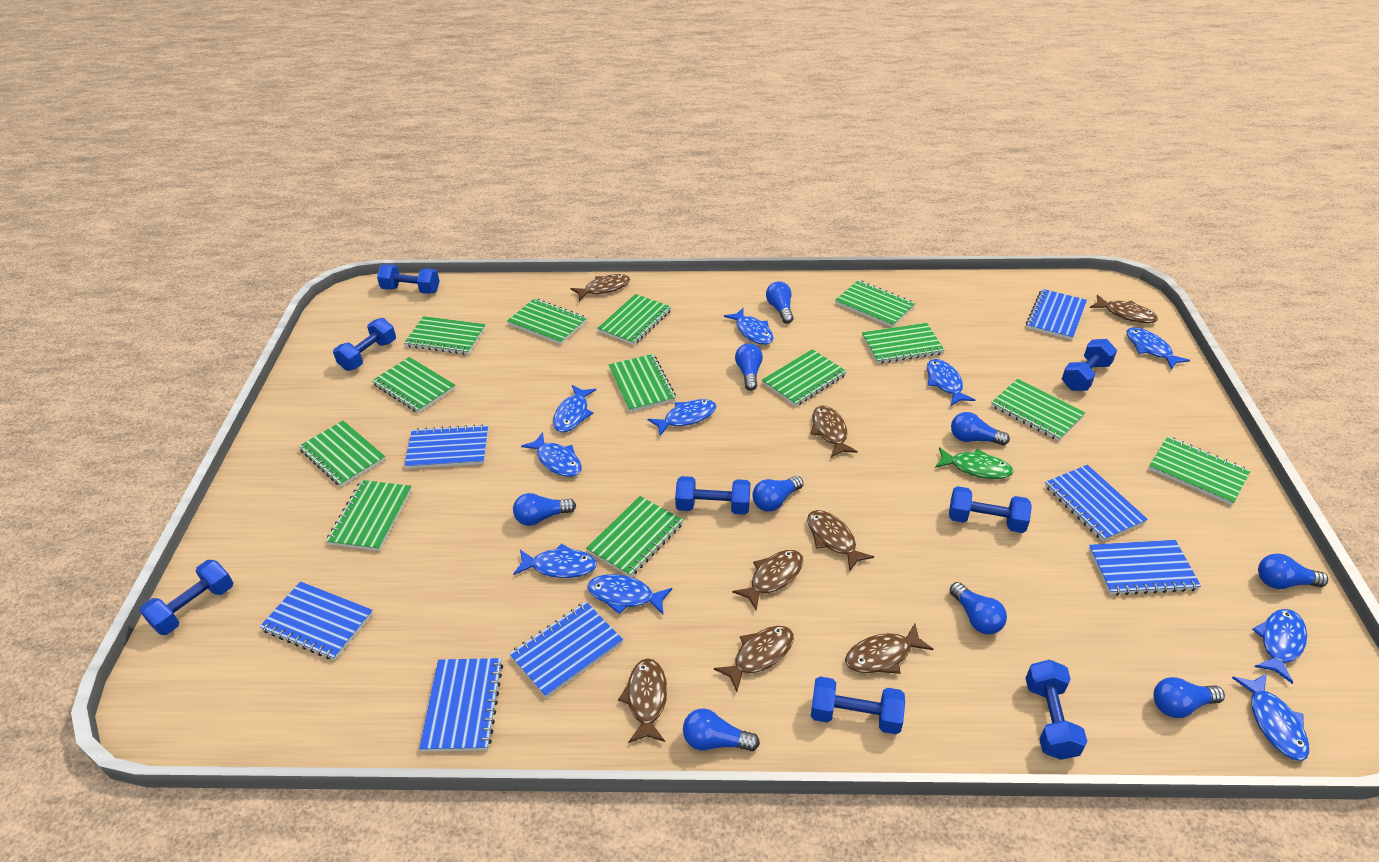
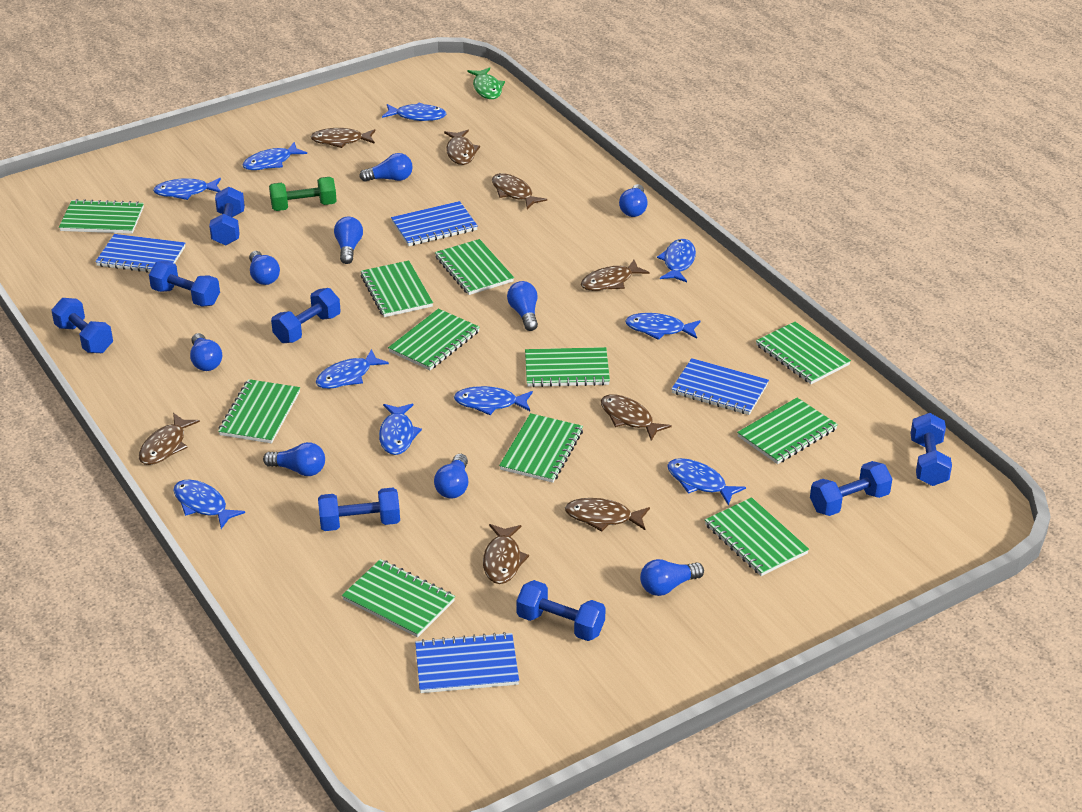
blue notebook: [260,581,373,660] [404,424,488,469] [419,658,503,752] [509,602,623,698] [1026,289,1087,340] [1045,465,1148,542] [1089,540,1201,596] = 7 -> [95,234,185,273] [391,201,478,246] [415,632,519,693] [671,358,769,415] = 4
green dumbbell: none = 0 -> [269,177,337,211] = 1
green notebook: [299,420,386,487] [326,480,412,551] [372,357,456,413] [404,316,486,355] [507,298,587,345] [586,496,683,577] [597,294,671,345] [609,354,676,412] [762,349,847,406] [835,280,915,327] [862,323,945,364] [991,379,1085,441] [1149,436,1251,505] = 13 -> [59,199,144,234] [218,379,300,443] [342,559,455,638] [361,261,433,317] [388,309,480,370] [435,239,514,295] [499,413,583,483] [525,347,610,387] [705,497,809,576] [737,398,838,464] [756,322,851,384] = 11

